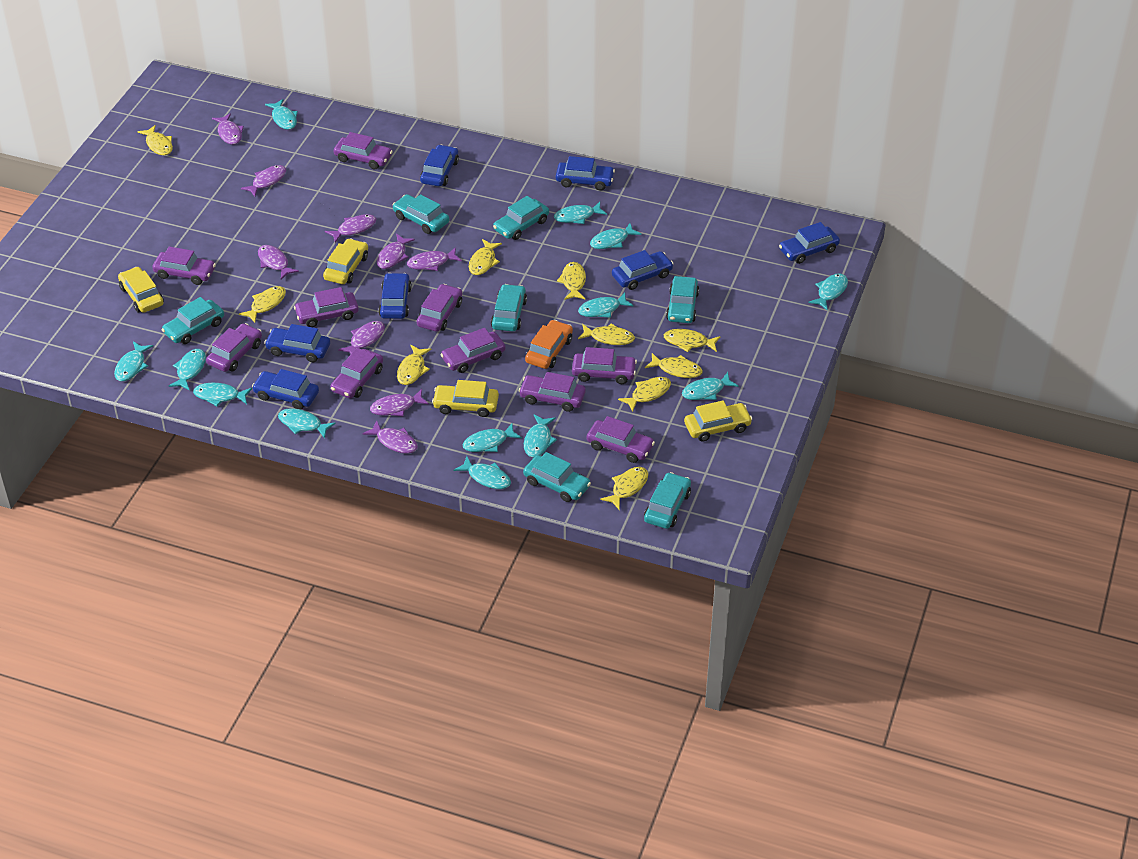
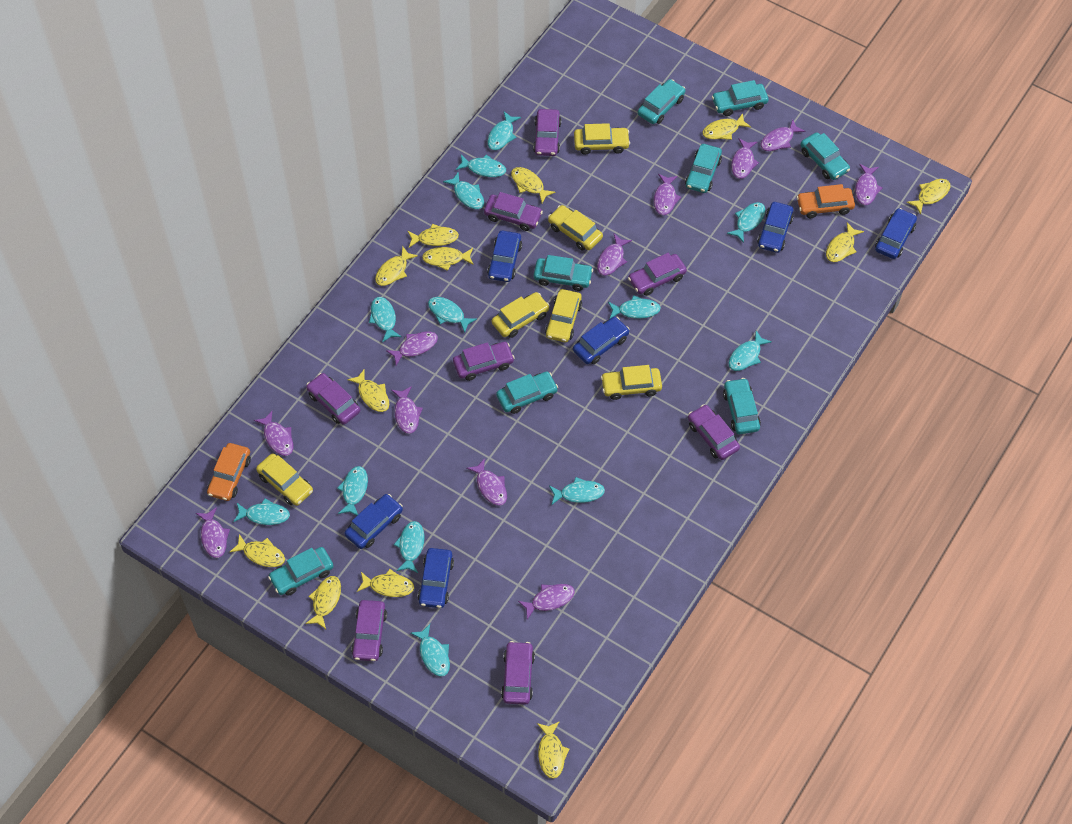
blue car: [252,369,319,410] [264,324,330,362] [378,273,412,319] [420,145,459,187] [556,156,615,191] [612,250,674,290] [779,222,840,264] = 7 -> [344,494,403,549] [418,548,454,608] [487,231,522,282] [573,317,629,364] [757,202,794,253] [875,208,917,259] = 6
orange car: [525,320,573,369] = 1 -> [207,443,251,501] [796,184,855,218] = 2
purple car: [152,246,216,285] [206,323,262,372] [294,287,359,327] [330,348,383,398] [334,132,393,169] [417,284,462,332] [440,328,505,373] [519,372,586,412] [572,347,637,384] [587,416,655,463] = 10 -> [306,373,360,425] [351,600,387,661] [453,342,515,381] [484,192,543,231] [501,641,535,705] [533,109,561,156] [628,253,687,296] [688,404,740,460] = 8
purple fish: [212,113,244,145] [241,165,286,197] [258,245,299,280] [325,214,376,243] [338,321,385,354] [363,420,418,454] [370,389,429,416] [377,234,415,269] [407,247,462,271] = 9 -> [196,507,230,558] [254,411,293,456] [386,331,438,365] [391,386,423,434] [466,458,507,506] [518,584,575,619] [597,234,632,276] [654,174,681,215] [731,138,759,179] [761,119,805,151] [855,164,882,205] = 11
turquoise car: [161,297,224,344] [393,194,449,234] [491,284,527,331] [493,196,549,240] [523,452,591,502] [644,472,691,529] [666,276,699,323] = 7 -> [268,547,334,596] [496,372,558,414] [534,255,593,291] [637,79,685,124] [685,144,722,193] [712,80,769,116] [723,378,761,434] [800,132,850,180] = 8
yellow car: [118,267,164,313] [323,238,368,284] [432,380,499,417] [684,401,752,442] = 4 -> [256,453,313,506] [492,292,550,338] [545,289,582,342] [548,205,603,251] [574,123,630,155] [601,365,662,400] = 6
yellow fish: [138,125,173,155] [239,286,286,323] [397,345,432,385] [469,239,502,275] [557,262,586,300] [578,324,635,345] [600,467,648,509] [618,377,671,412] [645,353,703,378] [664,329,721,352] = 10 -> [230,534,285,567] [305,576,341,629] [347,370,389,412] [357,569,414,597] [375,246,418,286] [408,224,459,247] [422,247,474,271] [511,167,556,203] [537,721,569,779] [702,113,751,140] [826,223,864,262] [906,179,950,214] = 12

